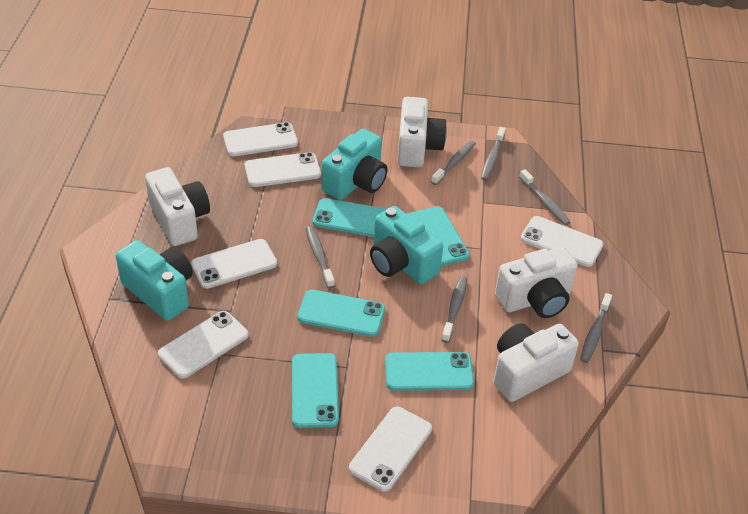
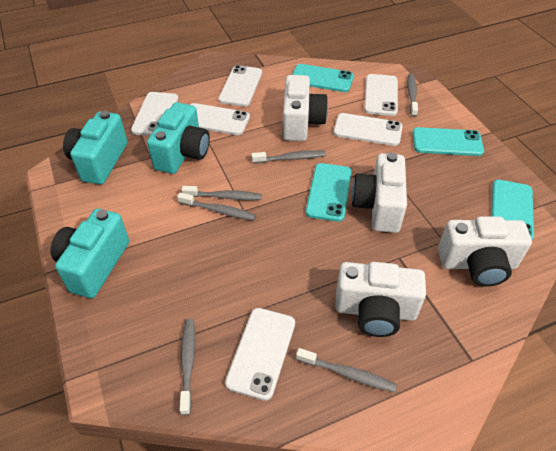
turquoise phone: [292,353,339,428] [297,290,385,337] [312,198,386,237] [385,352,474,391] [410,206,469,266] = 5 -> [292,64,354,92] [306,163,352,222] [412,127,484,156] [491,180,534,240] = 4

